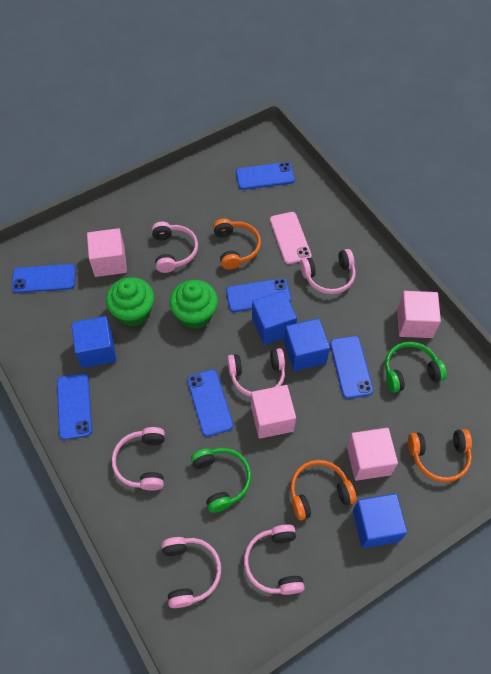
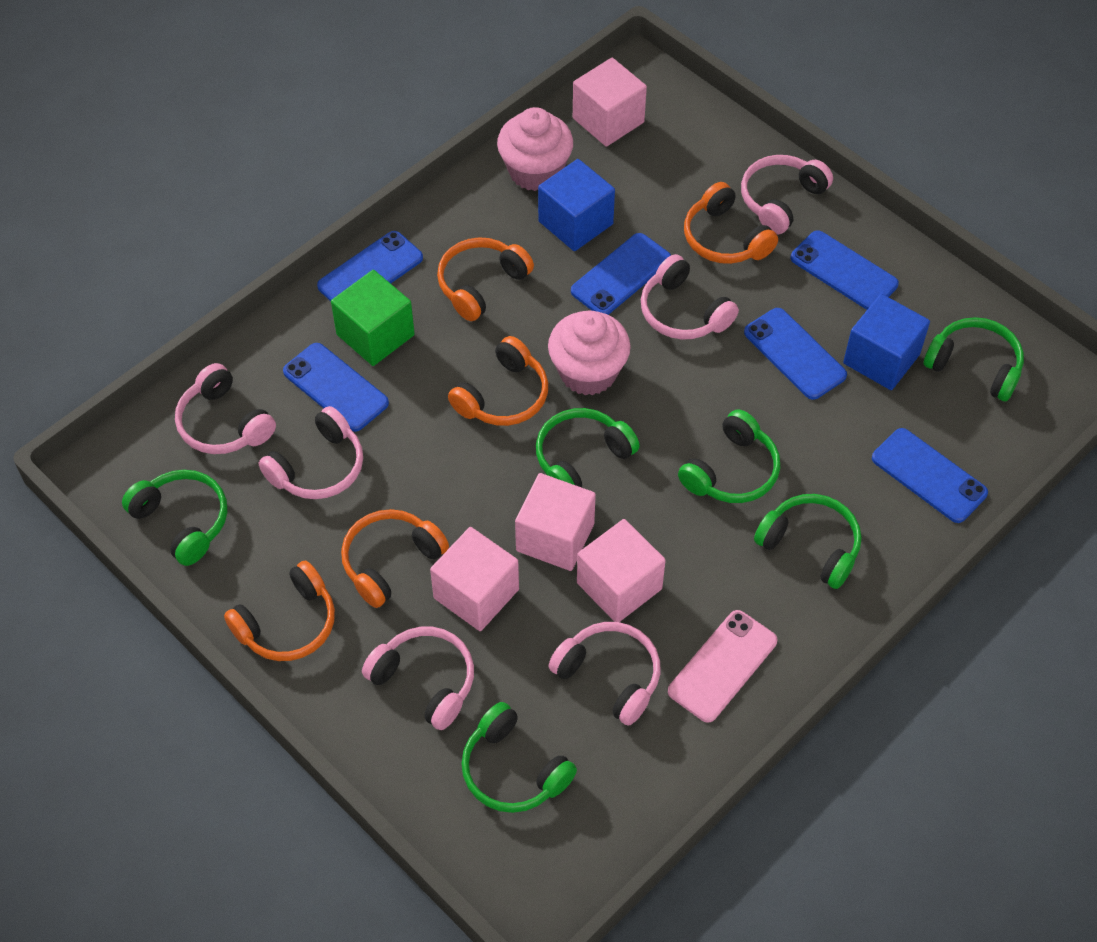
blue cube: [71,316,116,368] [252,291,297,345] [284,318,330,371] [353,493,407,548] = 4 -> [538,159,615,251] [843,294,930,390] = 2
green cube: none = 0 -> [331,270,415,366] = 1
green cupcake: [106,277,155,327] [169,280,218,329] = 2 -> none = 0
green headphones: [191,448,251,513] [385,342,447,393] = 2 -> [122,470,227,566] [461,702,577,813] [536,408,640,488] [678,409,780,503] [754,494,862,589] [923,317,1024,401] = 6
orange headphones: [213,219,261,270] [290,460,357,521] [408,429,472,482] = 3 -> [224,561,335,661] [341,509,449,608] [437,237,534,321] [448,336,548,426] [684,182,778,264] = 5
pink cupcake: none = 0 -> [497,107,573,191] [548,310,631,395] = 2

